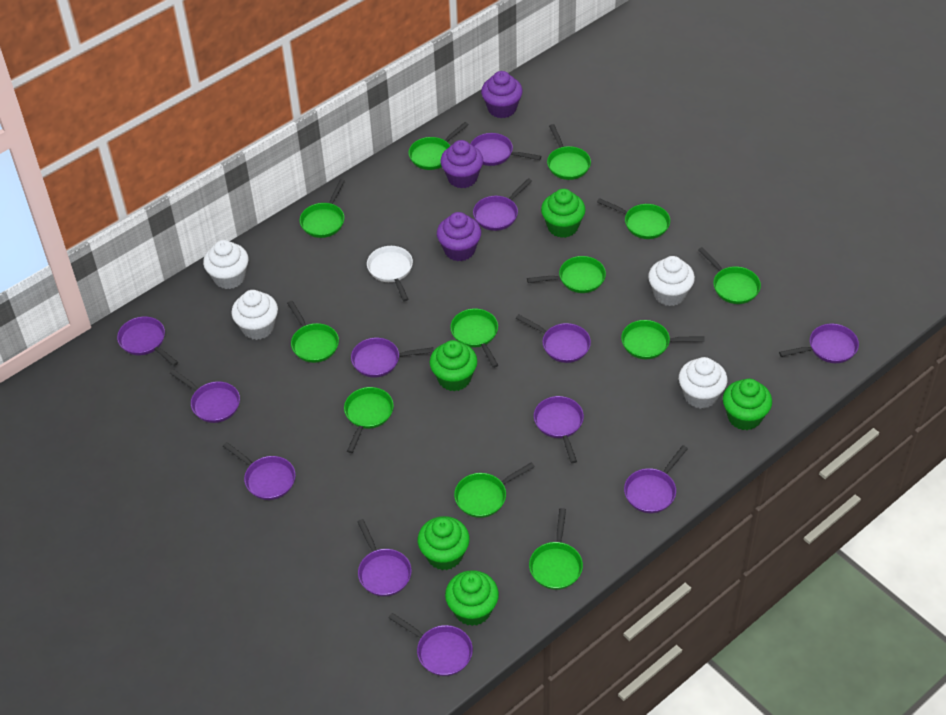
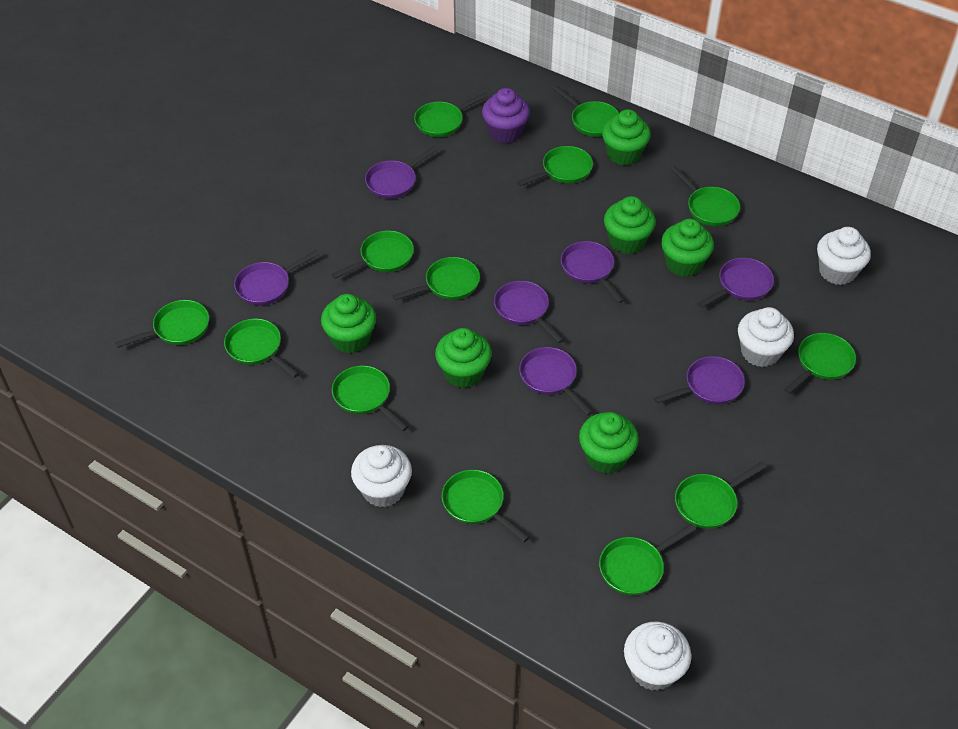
green cupcake: [418,516,470,570] [430,340,477,391] [445,570,499,626] [541,189,586,238] [723,379,772,430] = 5 -> [321,294,376,353] [435,328,492,388] [579,412,639,474] [602,109,651,165] [604,196,656,254] [661,219,714,277] = 6
green pan: [287,301,339,363] [300,179,345,238] [344,387,394,453] [409,122,469,170] [450,309,498,368] [454,462,535,518] [527,256,606,293] [529,508,583,590] [547,124,591,180] [597,198,670,239] [621,320,705,359] [698,247,761,304] = 12 -> [115,300,209,348] [224,319,299,378] [331,231,414,279] [332,365,408,431] [392,257,480,300] [414,92,489,137] [442,470,529,542] [517,146,593,186] [552,85,619,137] [599,524,696,595] [671,166,740,226] [675,461,767,529] [784,333,856,394] = 13
purple cupcake: [437,212,481,261] [440,140,483,188] [481,71,523,118] = 3 -> [482,88,530,144] = 1
purple pan: [117,317,178,366] [170,369,240,423] [223,442,296,500] [351,338,433,377] [357,519,412,597] [388,613,473,676] [471,133,541,166] [473,178,532,231] [516,314,591,363] [534,396,584,463] [624,445,688,513] [779,324,859,363] = 12 -> [234,250,320,305] [365,145,438,199] [494,281,564,343] [519,347,593,416] [561,241,624,303] [654,356,745,405] [697,257,774,308] = 7
white pan: [367,246,413,301] = 1 -> none = 0

